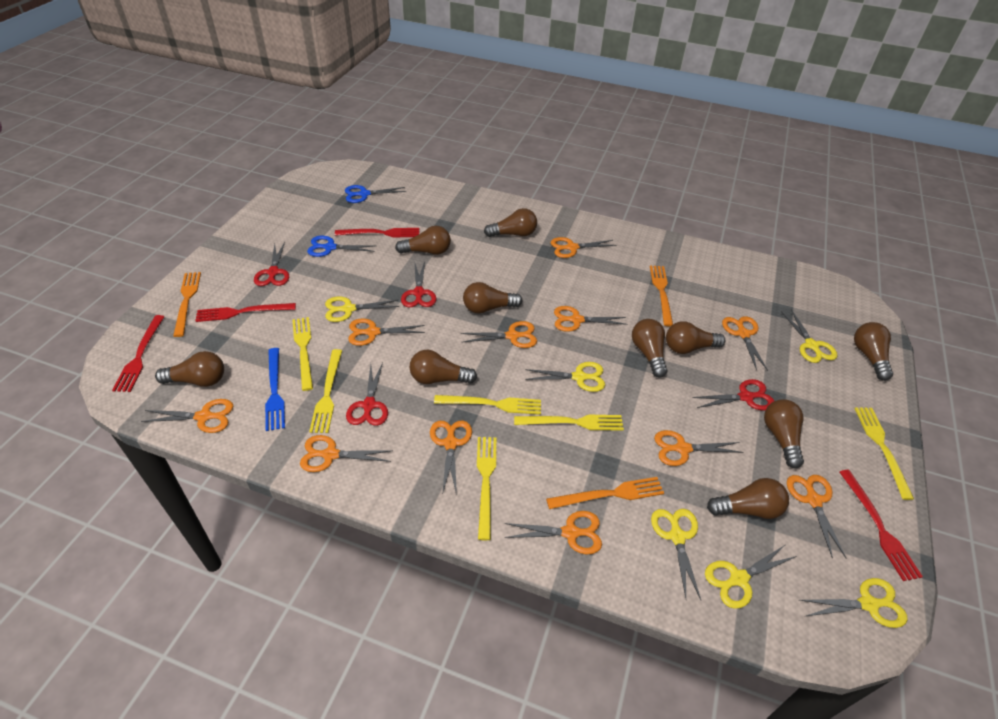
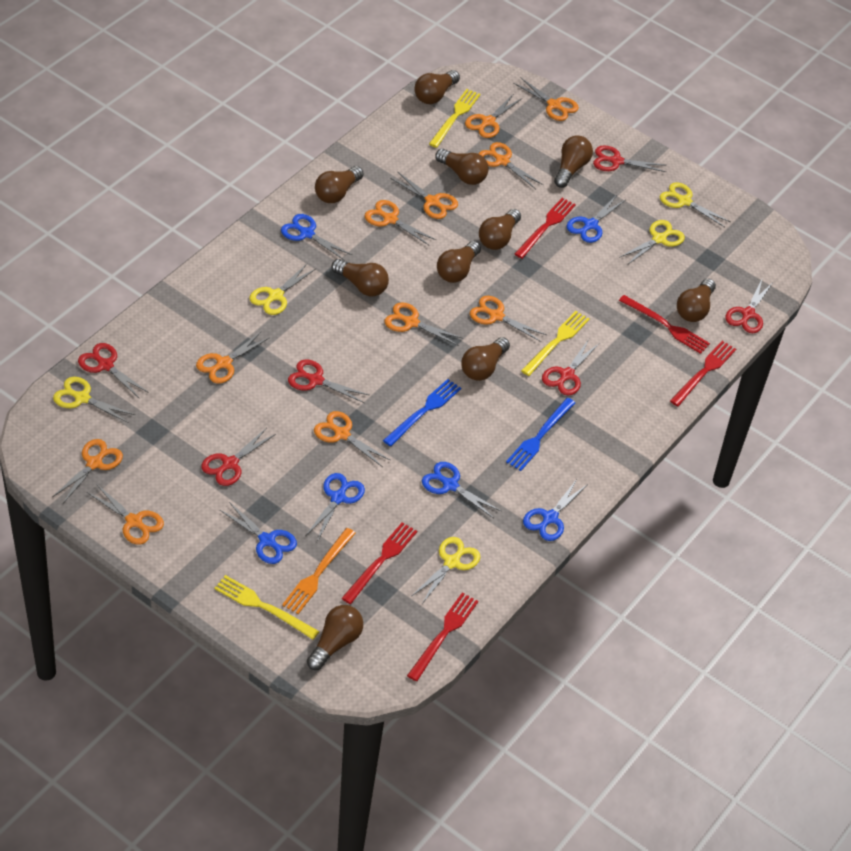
blue fork: [265,348,285,431] = 1 -> [383,379,461,446] [506,398,575,471] = 2
blue scissors: [307,236,375,257] [345,185,406,203] = 2 -> [220,502,297,564] [281,214,352,261] [306,473,365,542] [422,462,501,518] [523,479,588,541] [567,196,625,243] = 6
orange fork: [173,272,201,337] [546,477,664,509] [650,265,673,327] = 3 -> [282,528,356,614] = 1
red fork: [112,315,165,392] [195,303,296,322] [335,228,419,238] [840,470,923,581] = 4 -> [342,522,417,604] [407,593,478,681] [515,198,576,259] [619,295,710,354] [670,341,736,406] = 5
red scissors: [254,242,289,286] [346,362,388,426] [401,261,436,307] [692,379,774,410] = 4 -> [78,343,149,399] [201,429,276,486] [288,359,369,403] [542,339,600,395] [593,145,666,172] [725,280,773,333] = 6
yellow fork: [292,317,313,391] [309,349,342,433] [434,395,541,415] [477,437,496,540] [514,415,624,431] [854,407,914,500] = 6 -> [214,575,319,640] [429,89,480,148] [521,311,590,376] = 3
yellow scissors: [325,297,399,322] [525,362,605,392] [651,509,701,600] [705,545,797,609] [781,309,838,363] [800,578,908,628] = 6 -> [53,377,135,423] [250,264,315,315] [412,537,480,604] [619,220,685,265] [660,182,731,227] = 5

